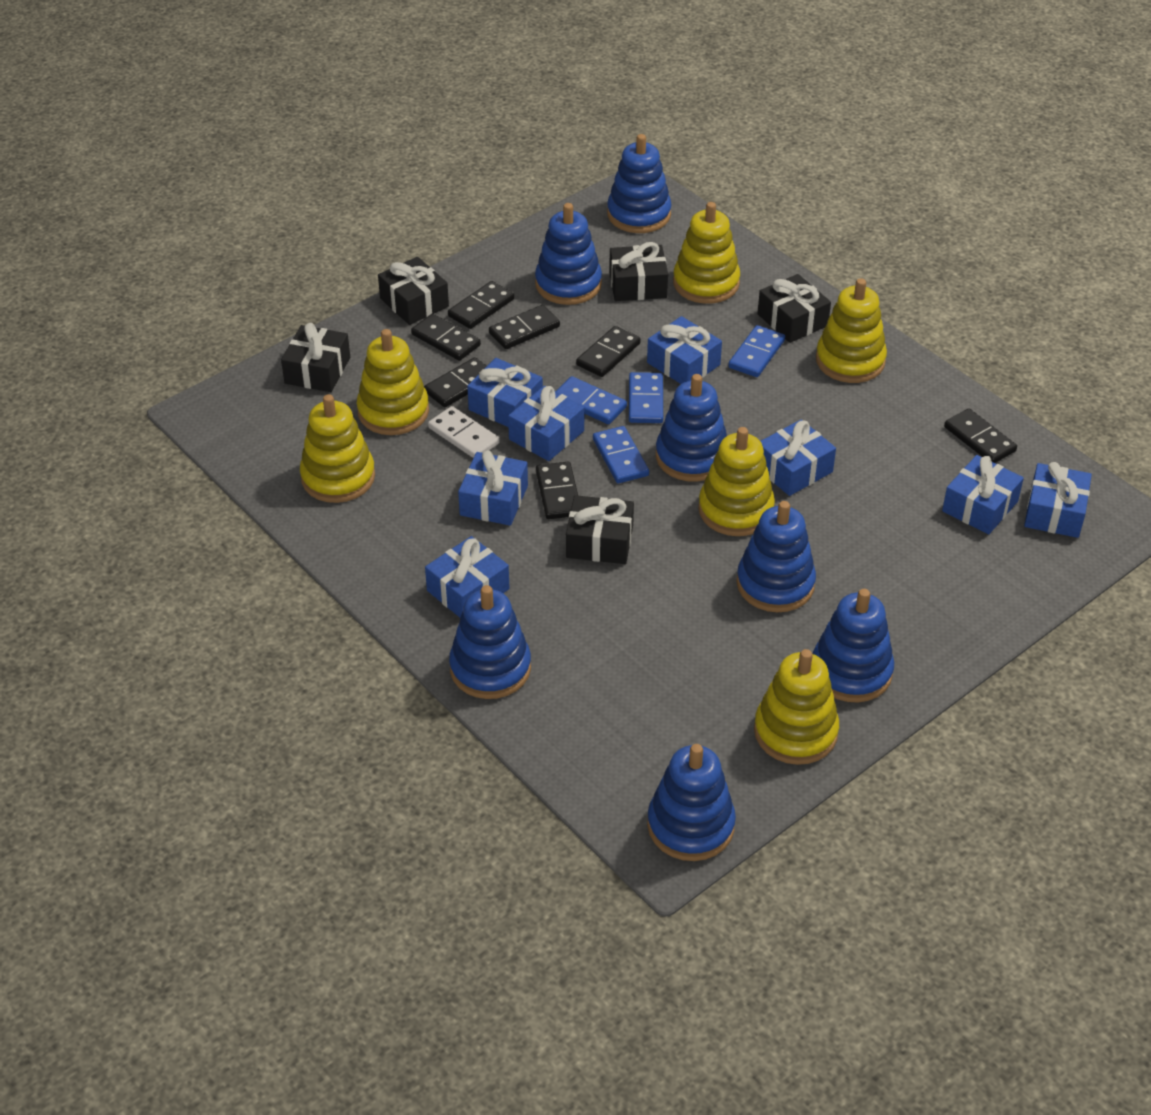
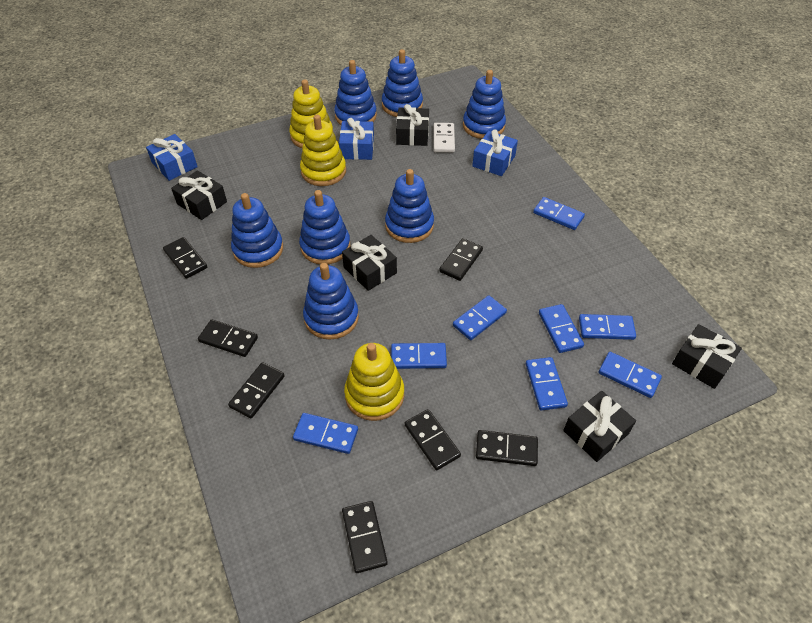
blue domino: [556,376,627,424] [593,426,649,483] [629,372,663,423] [728,325,785,377] = 4 -> [293,413,358,454] [391,343,447,369] [453,295,507,340] [526,357,568,411] [533,197,585,230] [539,304,584,353] [579,314,636,340] [599,352,662,398] = 8
blue gift: [425,536,509,617] [458,450,528,526] [467,358,543,427] [508,386,584,461] [647,316,722,384] [760,419,836,496] [942,455,1024,534] [1024,462,1092,538] = 8 -> [146,134,198,181] [339,118,374,160] [472,129,518,176] = 3
yellow stacking toy: [300,394,375,503] [357,329,429,435] [673,202,740,304] [698,427,775,536] [754,649,839,765] [816,278,887,383] = 6 -> [289,79,333,148] [300,115,346,186] [344,343,404,421] = 3

